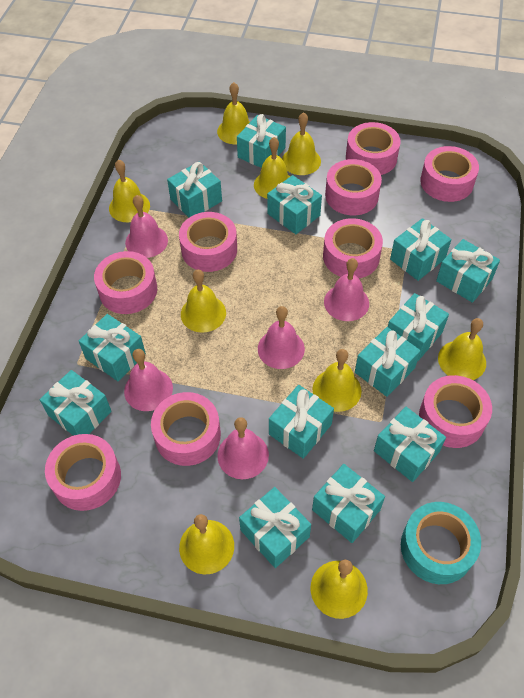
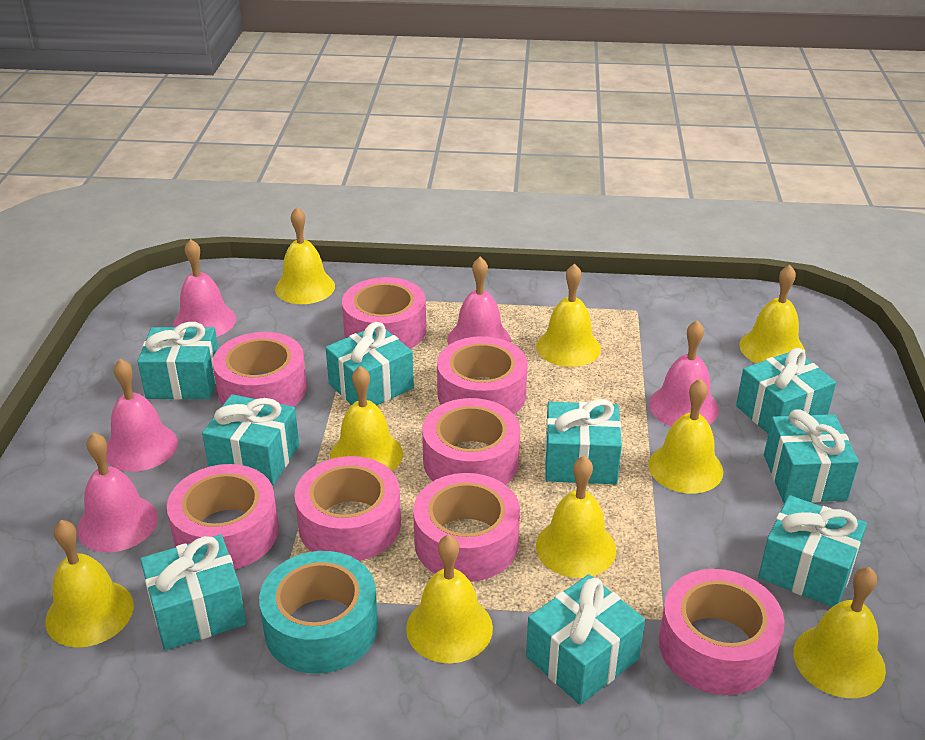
pink tape: [45,434,121,511] [94,251,157,314] [151,392,221,466] [179,212,237,272] [323,218,383,278] [325,159,382,215] [346,122,401,175] [419,375,492,448] [420,146,479,202] = 9 -> [167,464,279,569] [213,332,307,407] [294,456,401,561] [342,277,426,349] [413,473,520,582] [422,398,520,485] [437,336,528,414] [659,569,785,695] = 8
turquoise gift: [40,370,112,436] [79,314,146,381] [167,161,222,217] [237,114,286,168] [239,487,311,568] [267,175,322,234] [269,385,334,459] [312,464,385,543] [355,327,421,397] [374,407,446,482] [388,293,449,361] [390,218,451,281] [436,239,500,303] = 13 -> [138,322,218,400] [140,535,247,650] [202,394,299,485] [326,322,414,405] [526,574,645,705] [545,399,622,484] [736,348,836,433] [758,495,867,607] [764,409,859,503] = 9

